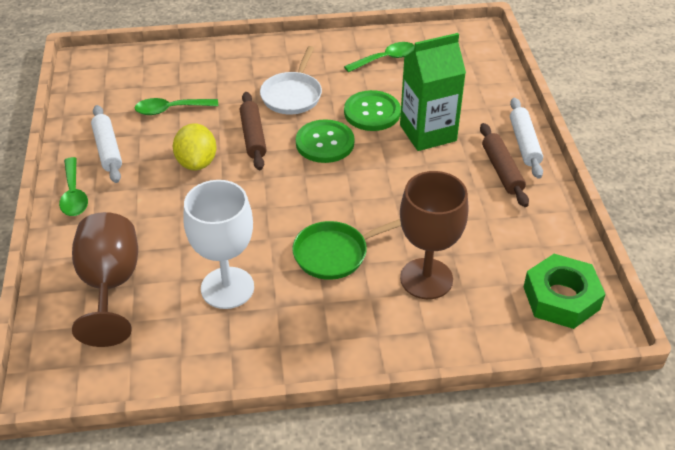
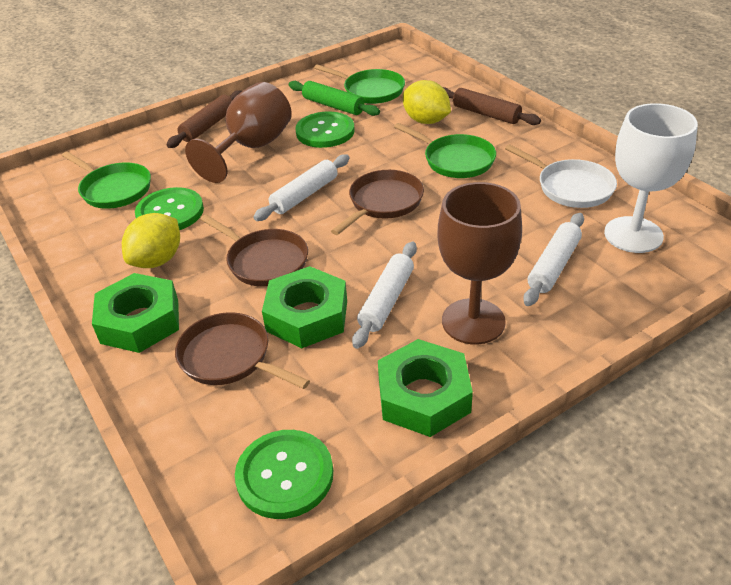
brown pan: none = 0 -> [175,312,310,389] [200,214,308,287] [331,170,424,235] = 3
green button: [296,119,354,163] [344,90,401,131] = 2 -> [135,187,204,230] [235,430,333,519] [295,111,355,148] = 3
green carton: [400,33,466,151] = 1 -> none = 0
green nut: [523,254,606,329] = 1 -> [92,273,179,353] [262,266,347,348] [378,339,473,437] = 3
green pan: [292,219,401,280] = 1 -> [62,151,151,209] [314,64,405,104] [394,123,496,178] = 3
green rolling pin: none = 0 -> [289,81,380,116] = 1
green spoon: [59,157,88,216] [135,98,218,115] [344,42,415,73] = 3 -> none = 0
white rolling pin: [91,105,122,183] [510,98,543,179] = 2 -> [253,154,350,221] [352,242,417,349] [523,213,584,306] = 3
yellow lemon: [173,123,217,170] = 1 -> [122,213,180,268] [403,80,451,124] = 2

